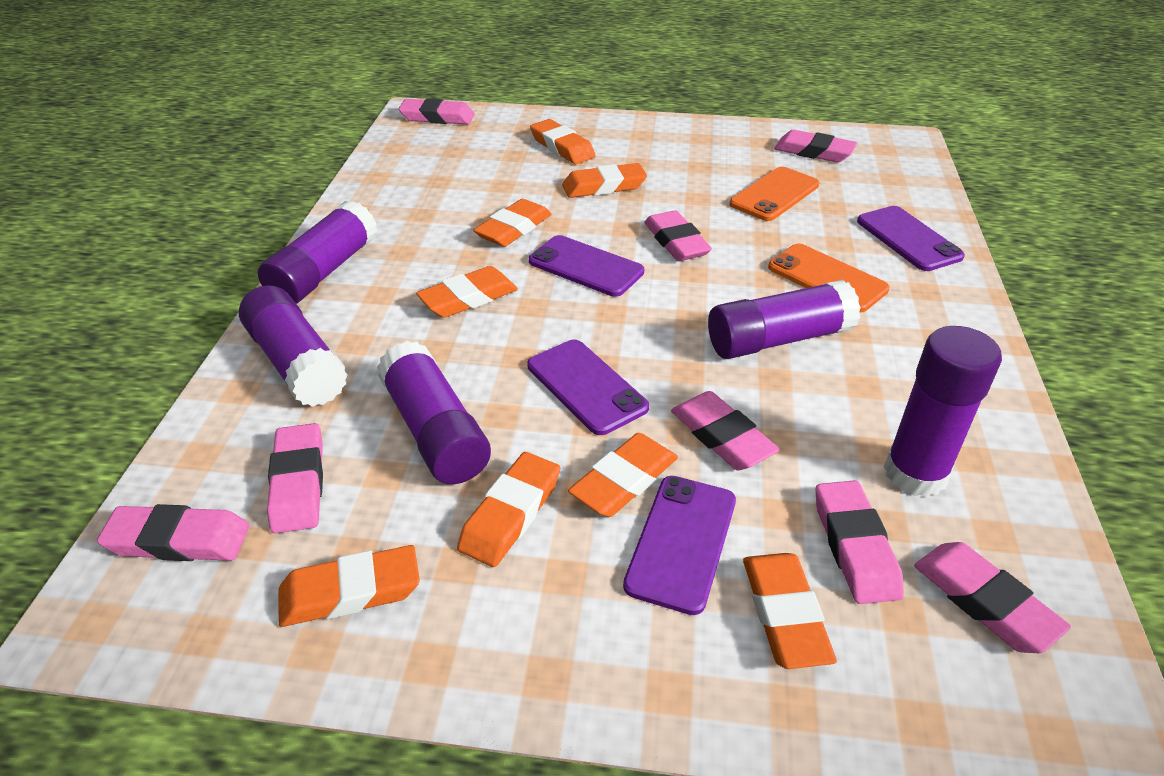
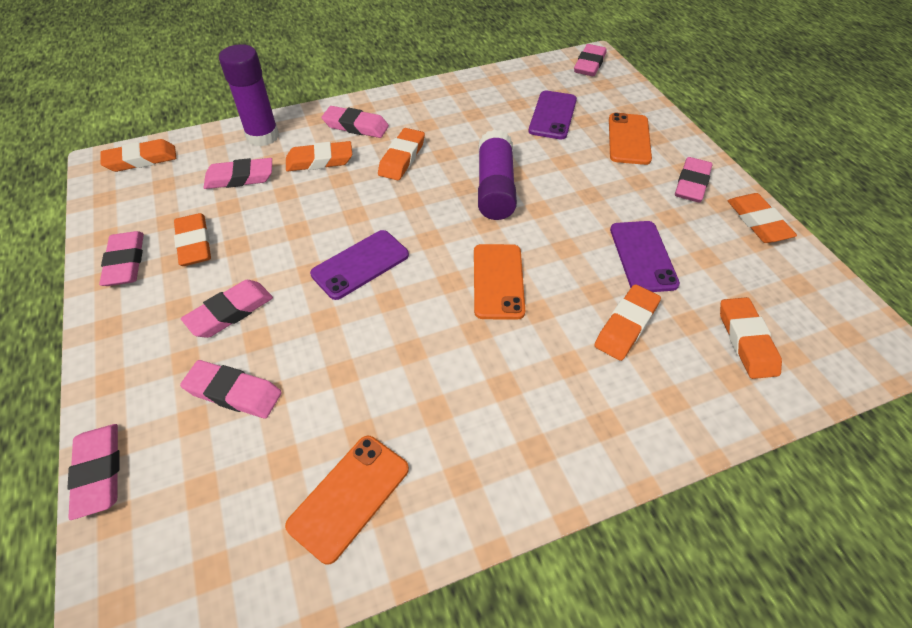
orange eraser: [278,545,420,627] [416,266,518,318] [457,452,560,567] [473,199,552,247] [530,119,596,164] [562,163,647,198] [568,433,678,517] [743,553,837,669] = 8 -> [100,139,176,172] [174,213,211,266] [286,141,352,171] [378,128,425,181] [594,284,661,361] [720,297,782,379] [728,193,797,243] = 7
orange phone: [730,167,819,221] [768,244,890,313] = 2 -> [285,436,409,565] [474,244,525,320] [609,113,652,165] = 3
purple glue stick: [239,285,348,407] [258,200,377,304] [377,341,491,484] [708,280,861,359] [884,326,1002,497] = 5 -> [219,44,279,146] [478,130,517,220] = 2
purple phone: [527,340,649,435] [529,235,644,297] [623,476,736,615] [857,206,965,271] = 4 -> [310,230,409,300] [528,91,577,139] [610,221,680,292] = 3

